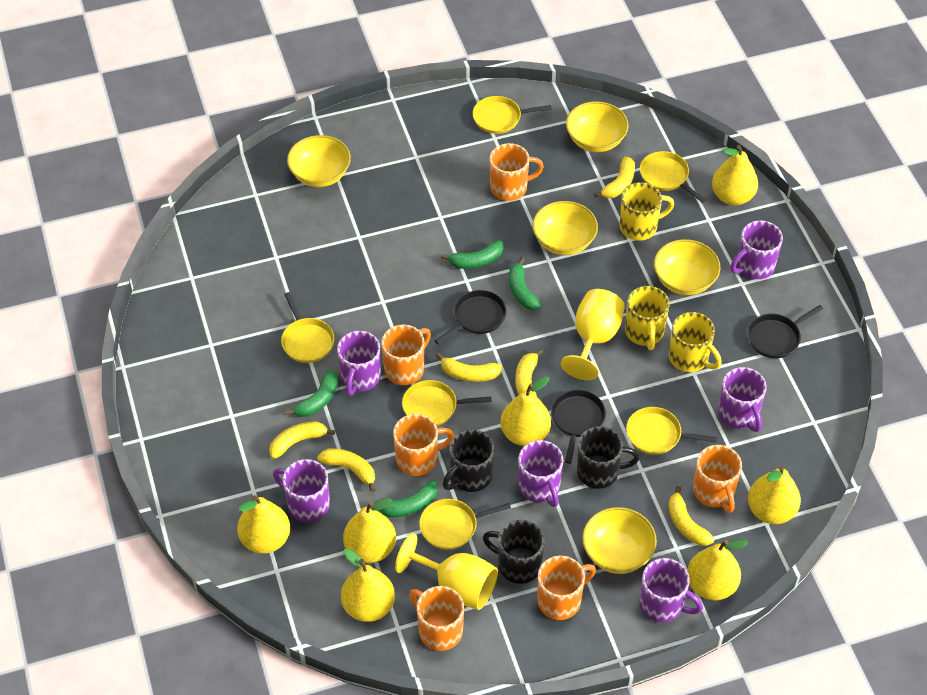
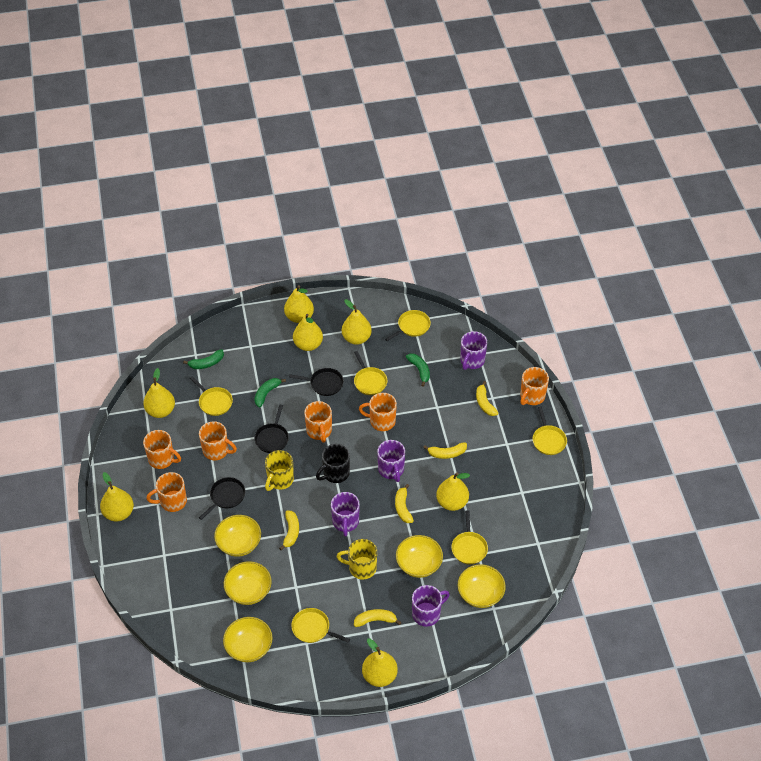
black mug: [443,430,494,492] [483,520,545,584] [577,426,639,489] = 3 -> [316,444,350,483] = 1
green banana: [285,369,338,417] [379,480,438,517] [441,240,504,269] [509,257,542,310] = 4 -> [183,349,224,369] [254,378,286,407] [406,353,430,387] = 3
purple mug: [273,459,330,522] [337,331,381,396] [518,440,563,507] [639,558,703,623] [718,367,767,432] [730,220,783,279] = 6 -> [331,492,360,536] [377,440,405,482] [412,585,450,626] [460,331,487,370] = 4
yellow banana: [269,421,335,459] [317,448,376,492] [436,353,502,382] [515,349,543,397] [594,156,635,198] [668,486,715,546] = 6 -> [279,510,299,550] [354,609,402,627] [395,484,414,523] [423,443,467,459] [476,381,498,416] = 5
yellow goblet: [395,533,498,610] [561,289,625,380] = 2 -> none = 0
yellow mug: [620,182,674,241] [625,286,670,350] [669,312,722,372] = 3 -> [265,450,294,491] [337,539,377,579] = 2

